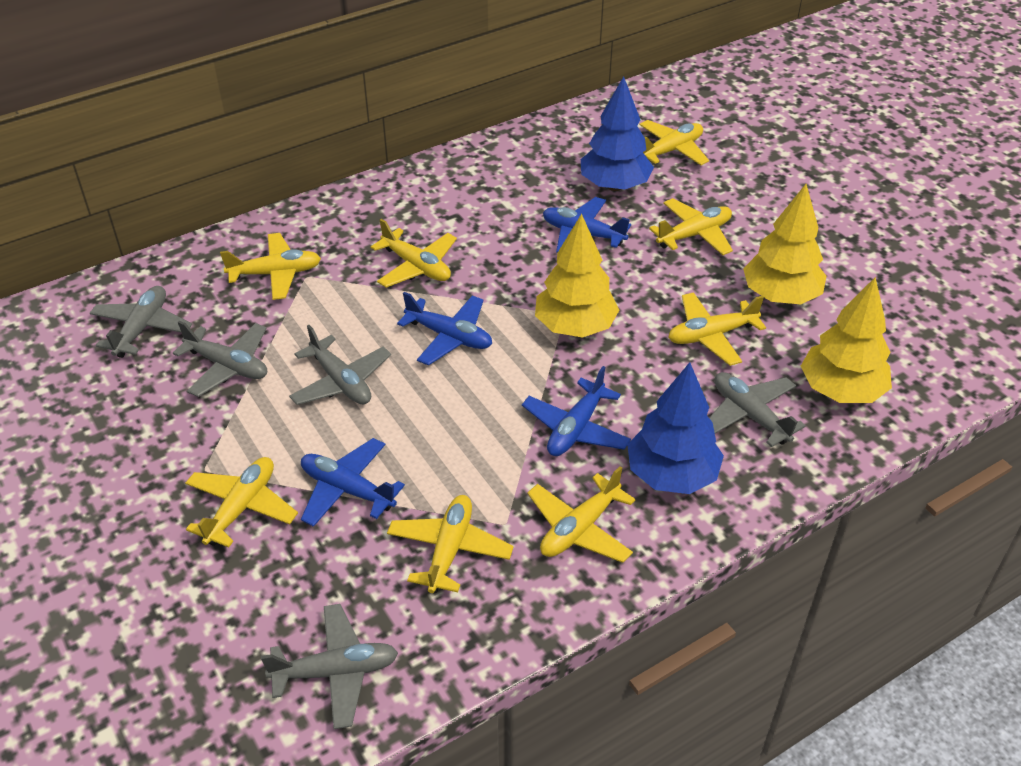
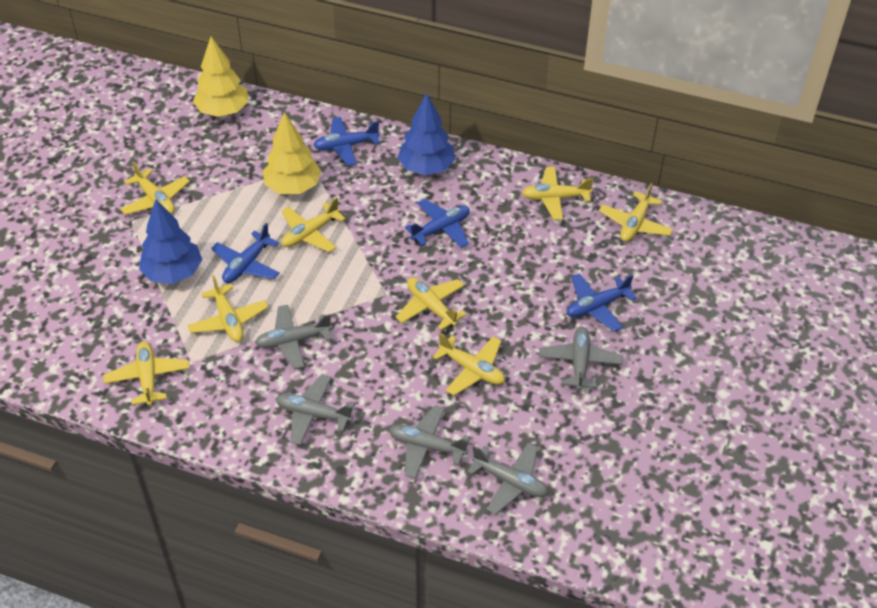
yellow tree: [535,214,619,338] [743,184,827,304] [801,277,892,403] = 3 -> [193,37,248,117] [263,112,321,194] = 2

